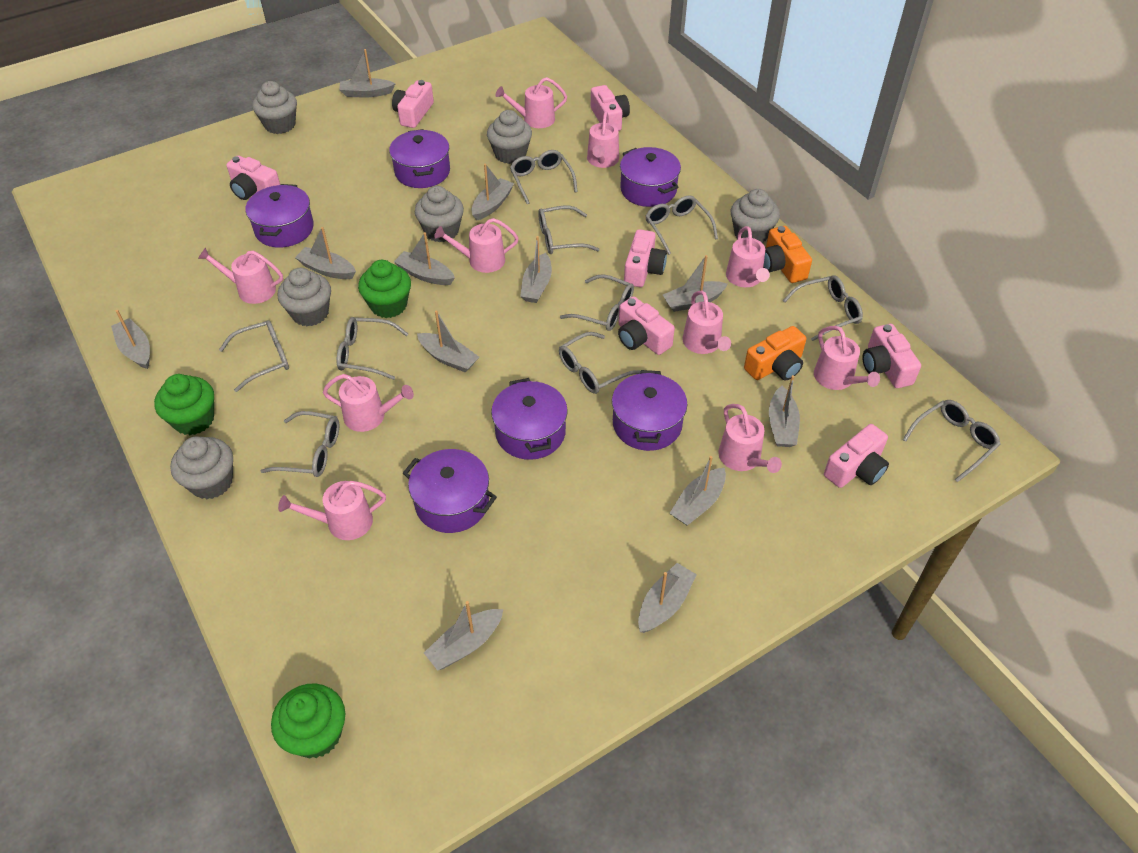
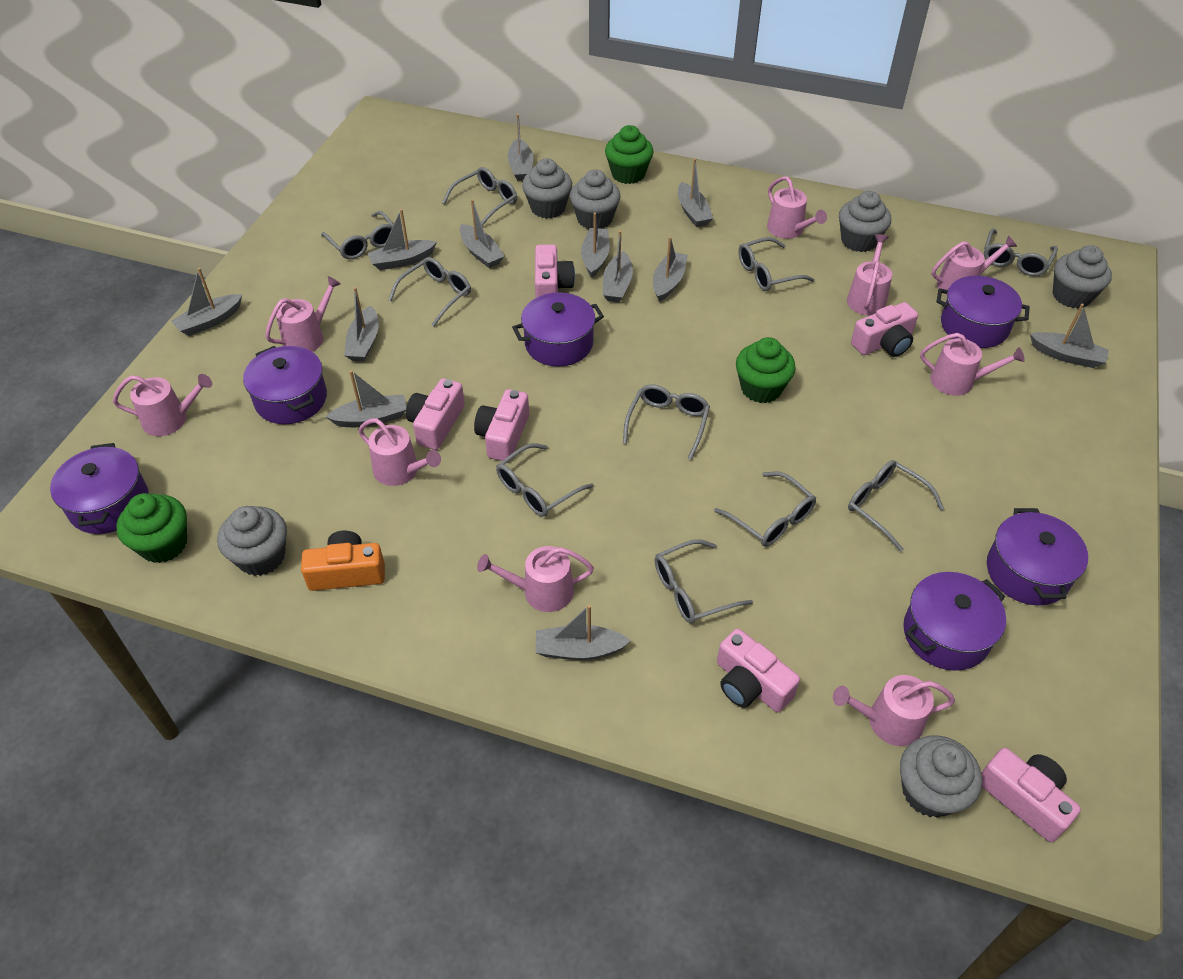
orange camera: [744,326,806,380] [763,226,812,283] = 2 -> [301,531,385,591] = 1
pink camera: [226,156,280,200] [392,80,434,128] [591,85,630,131] [618,296,675,355] [624,229,667,287] [824,424,889,488] [862,324,921,388] = 7 -> [406,378,465,450] [474,389,529,462] [535,244,575,298] [717,629,800,712] [851,302,918,357] [981,748,1081,842] = 6
pink watering can: [198,247,283,304] [278,481,386,540] [323,374,414,432] [434,218,519,273] [496,77,567,128] [587,111,619,168] [683,291,731,354] [718,404,782,473] [726,226,770,287] [814,326,880,390] = 10 -> [113,374,212,436] [265,276,341,352] [358,418,441,486] [477,546,594,612] [767,176,827,239] [833,675,955,746] [847,234,892,315] [920,333,1025,396] [932,235,1017,295] = 9

